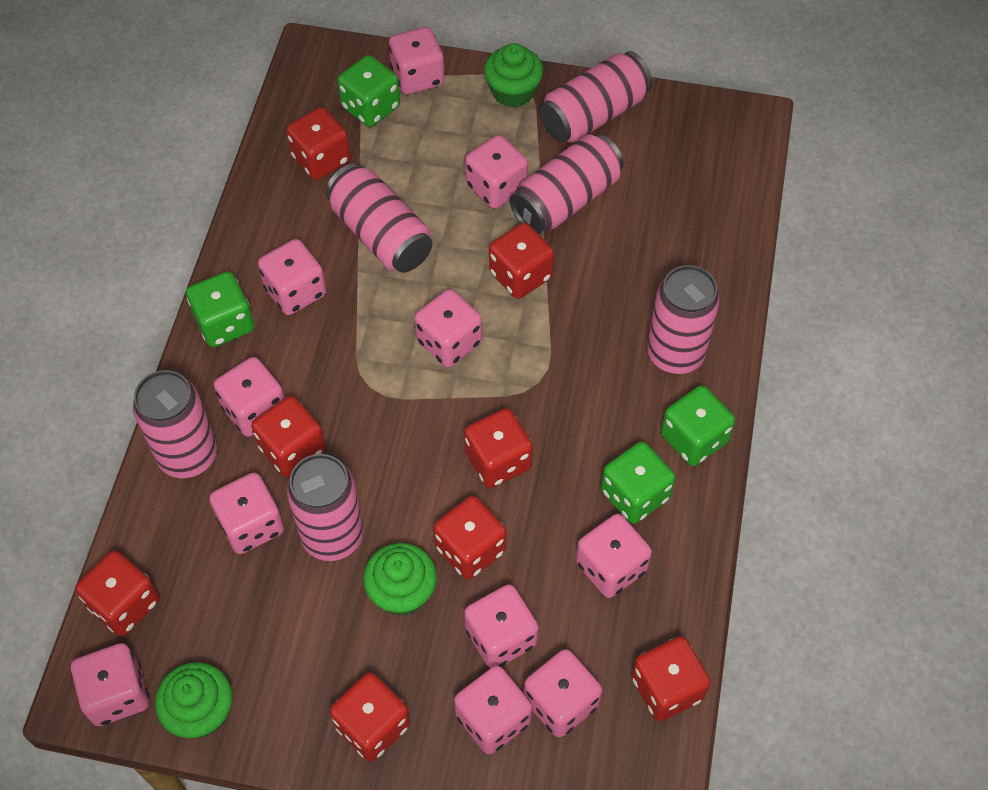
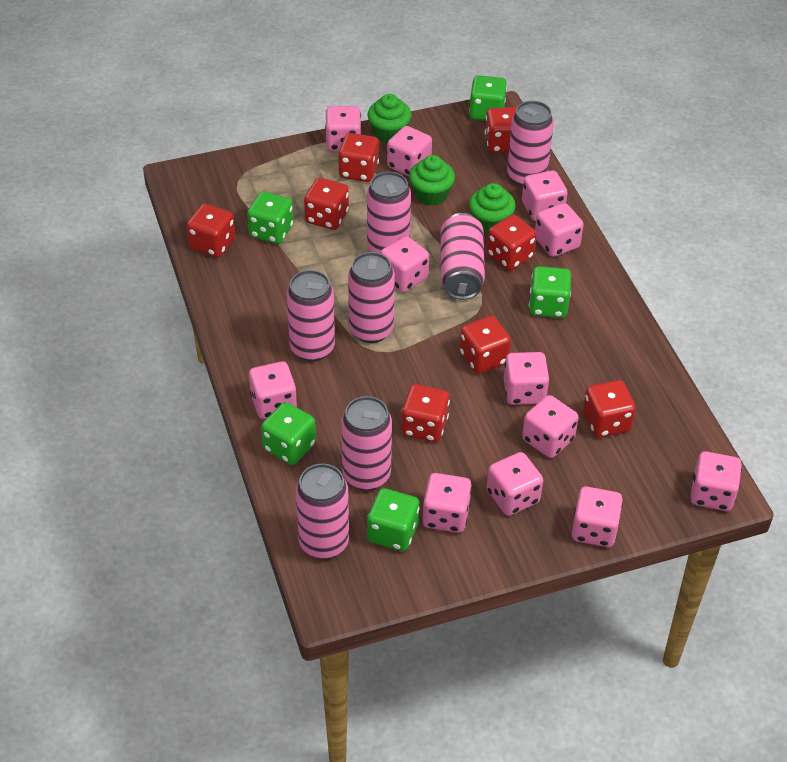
green dice: [186,272,254,347] [337,55,400,127] [601,441,675,524] [661,385,735,466] = 4 -> [247,191,293,244] [261,402,316,465] [367,488,419,551] [469,75,507,121] [529,266,571,318] = 5
pink can: [133,370,217,478] [287,454,364,561] [325,163,432,273] [510,134,624,234] [540,51,653,143] [647,265,720,374] = 6 -> [287,270,335,362] [296,464,349,559] [341,396,392,491] [348,252,395,343] [367,172,411,253] [441,213,485,300] [507,101,554,187] = 7
pink dice: [71,643,149,726] [209,473,284,554] [214,357,285,437] [258,239,326,315] [389,27,445,95] [414,289,482,367] [454,666,532,754] [464,584,539,668] [465,135,528,209] [524,649,602,737] [576,514,652,598] = 11 -> [249,361,297,419] [325,106,361,151] [380,236,429,292] [387,126,432,176] [422,473,472,533] [487,452,543,516] [504,352,549,405] [522,170,568,221] [522,395,578,458] [535,203,584,257] [572,486,623,547] [690,451,742,511] = 12

